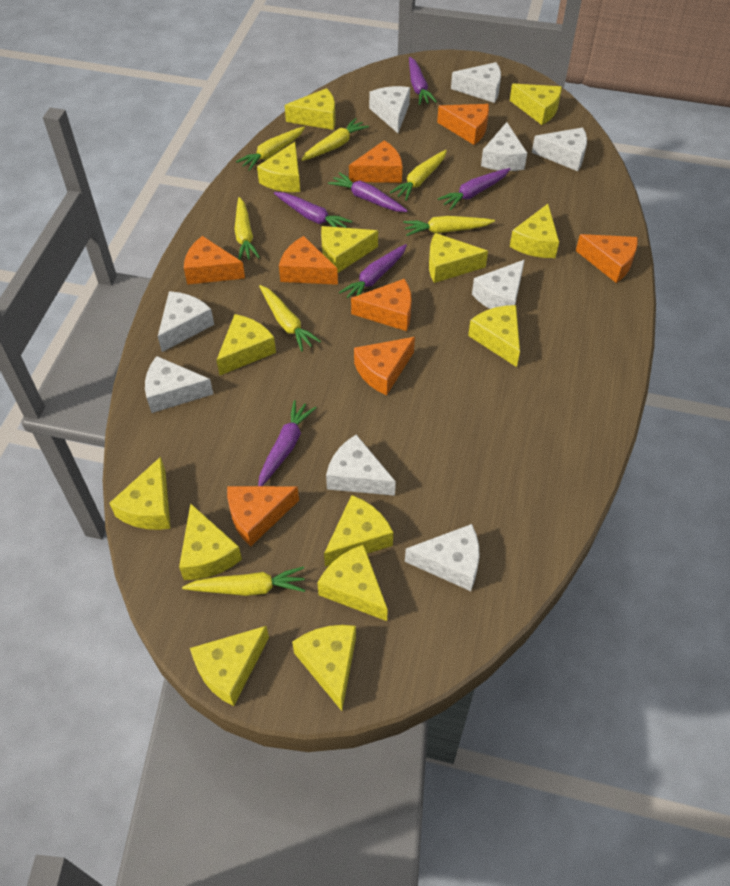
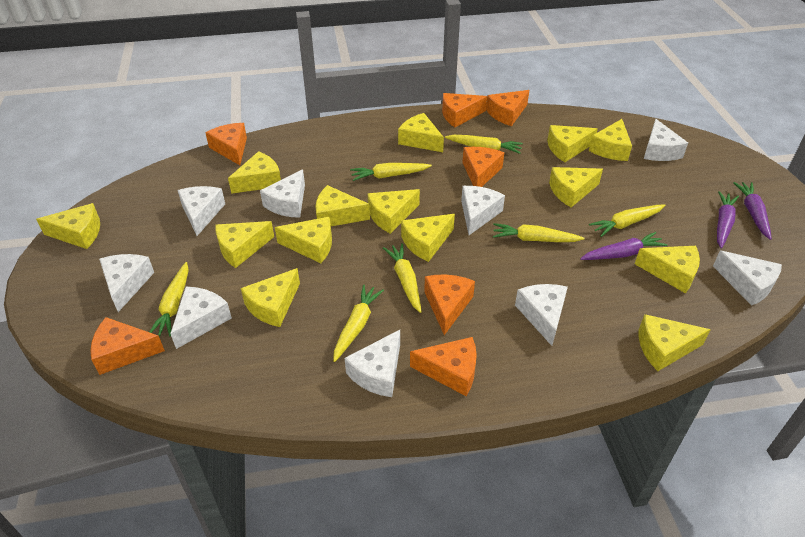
orange cheese: [184,236,245,285] [227,486,299,547] [279,236,338,285] [349,140,402,183] [351,279,412,331] [354,337,415,395] [437,104,489,145] [576,234,638,283] = 8 -> [90,317,165,375] [205,123,247,165] [410,337,477,396] [424,275,475,335] [442,93,487,127] [462,147,504,187] [486,90,529,126] = 7
purple carrot: [258,400,316,486] [274,192,352,228] [328,172,408,212] [339,244,407,298] [409,57,437,105] [438,168,510,210] = 6 -> [580,232,667,260] [717,191,739,248] [733,182,772,240] = 3

